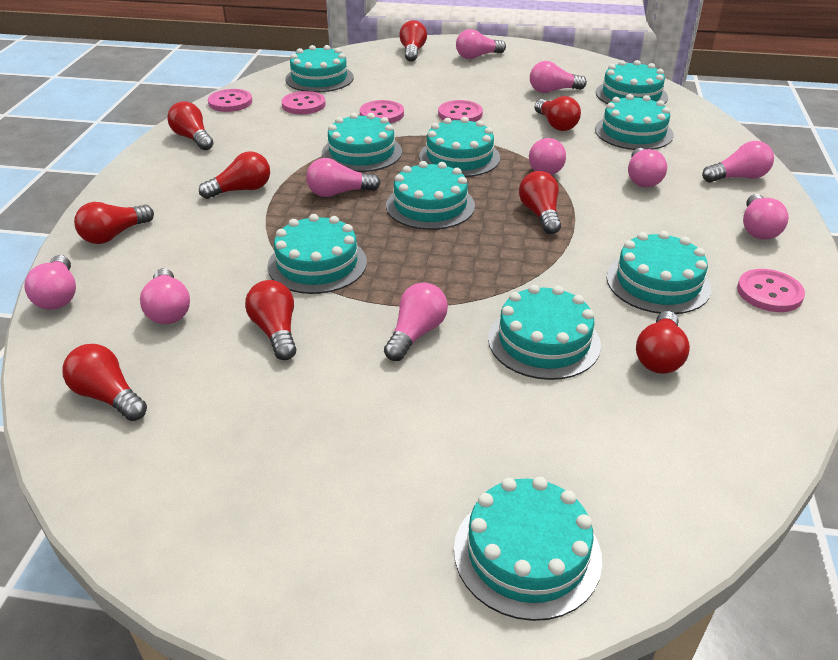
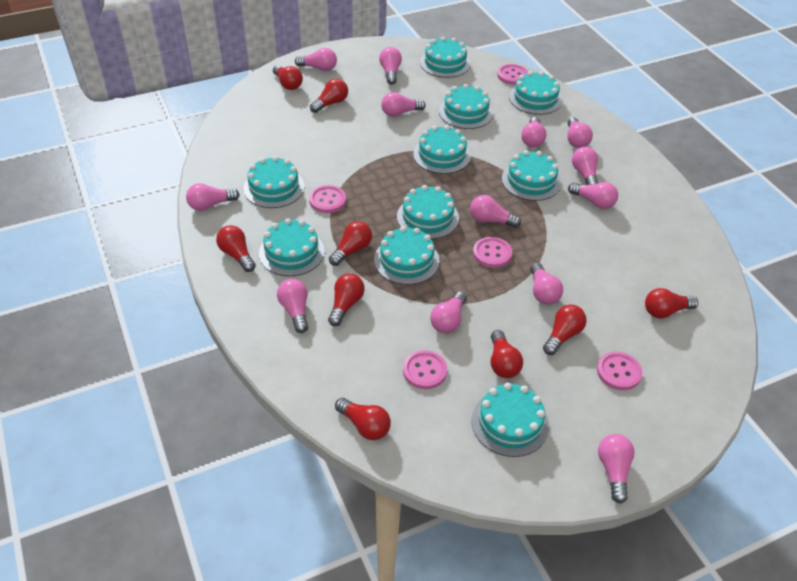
pink light bulb: [24,255,76,310] [140,268,190,324] [306,158,381,197] [384,282,448,361] [456,29,506,59] [529,137,566,175] [530,61,587,93] [628,148,667,188] [702,141,774,182] [743,194,789,240] = 10 -> [186,183,240,211] [277,279,308,333] [295,48,337,71] [379,47,402,85] [381,92,426,117] [430,291,467,333] [470,195,521,228] [521,117,547,147] [530,262,563,305] [567,117,593,148] [568,182,618,209] [572,147,598,185] [598,434,635,504] = 13

